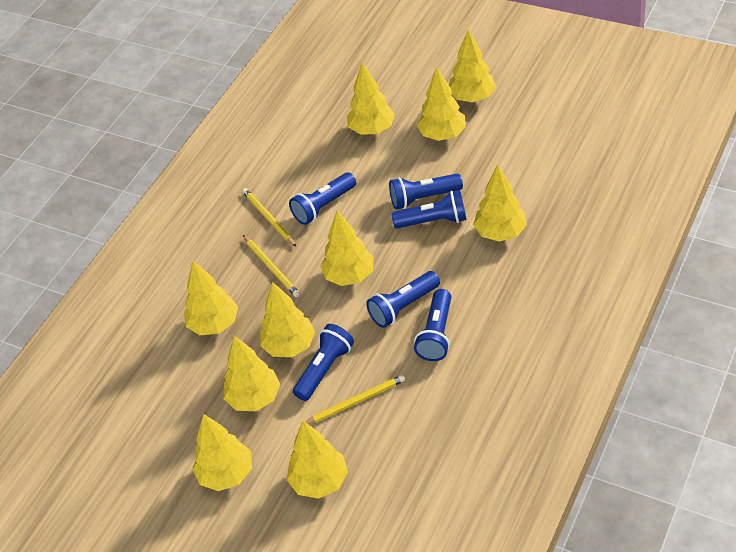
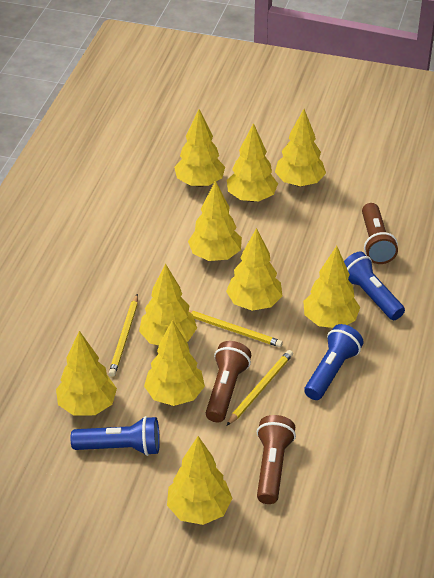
blue flashlight: [289,172,356,225] [293,324,354,401] [366,271,440,328] [389,174,463,210] [392,190,467,229] [414,289,451,361] = 6 -> [71,416,160,456] [304,324,364,400] [344,252,405,320] = 3
brown flashlight: none = 0 -> [206,341,251,423] [257,415,296,504] [362,203,398,264] = 3

